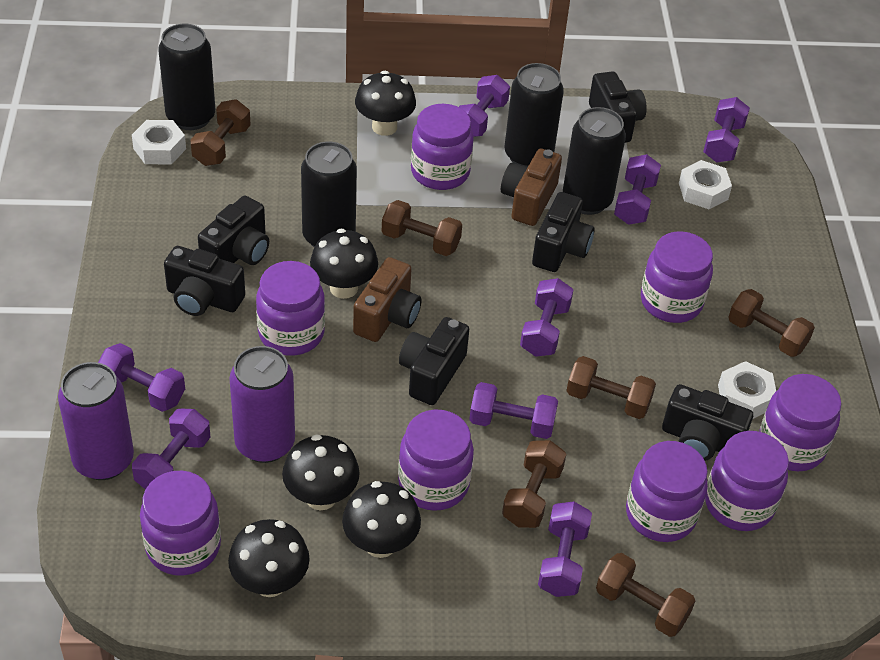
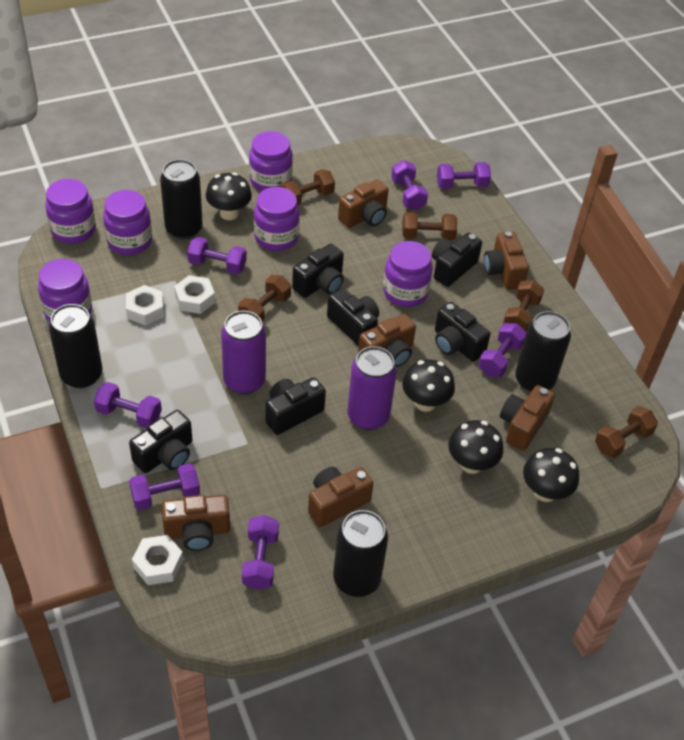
black mushroom: [228,519,310,597] [282,434,360,510] [310,229,378,299] [342,481,421,558] [355,71,416,136] = 5 -> [206,173,252,220] [402,360,455,412] [449,420,503,474] [523,448,579,502] = 4
brown camera: [353,257,421,342] [501,148,562,226] = 2 -> [162,495,230,551] [308,467,373,527] [338,179,389,228] [358,314,416,367] [484,231,529,290] [500,385,555,451] = 6
brown dumbbell: [190,99,251,166] [382,200,462,256] [502,440,566,528] [567,356,656,419] [596,553,695,637] [728,289,815,357] = 6 -> [238,275,291,322] [281,169,335,205] [402,212,457,240] [503,280,544,332] [595,406,658,458] = 5
purple dumbbell: [98,343,185,412] [132,408,210,489] [459,75,510,137] [469,382,558,439] [520,278,573,357] [538,501,592,597] [614,154,661,225] [703,97,750,163] = 8 -> [94,382,162,428] [129,463,200,511] [187,237,247,275] [242,515,279,590] [391,160,428,210] [437,162,491,189] [478,323,526,377] = 7
purple jar: [140,471,221,576] [256,261,325,356] [398,410,474,511] [411,104,474,190] [626,441,708,542] [641,231,713,323] [705,431,789,531] [759,374,841,471] = 8 -> [38,259,92,322] [45,179,96,244] [103,190,152,255] [249,131,293,191] [254,187,300,251] [383,241,433,307] = 6

